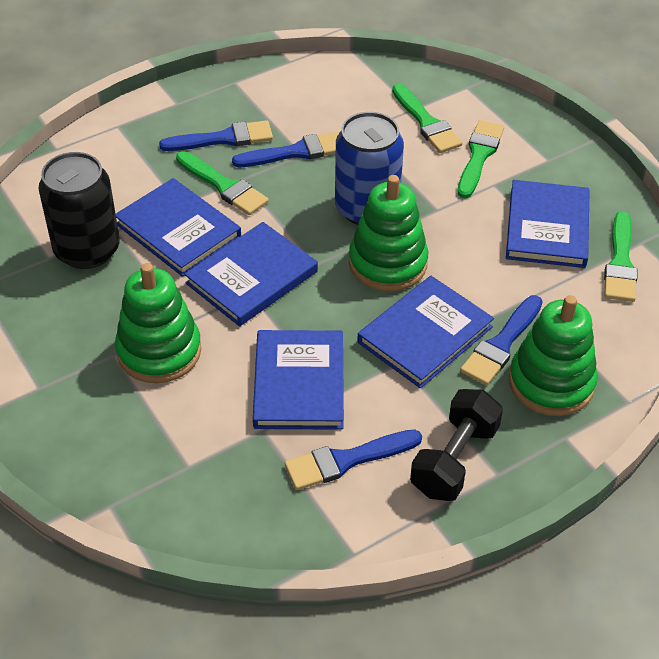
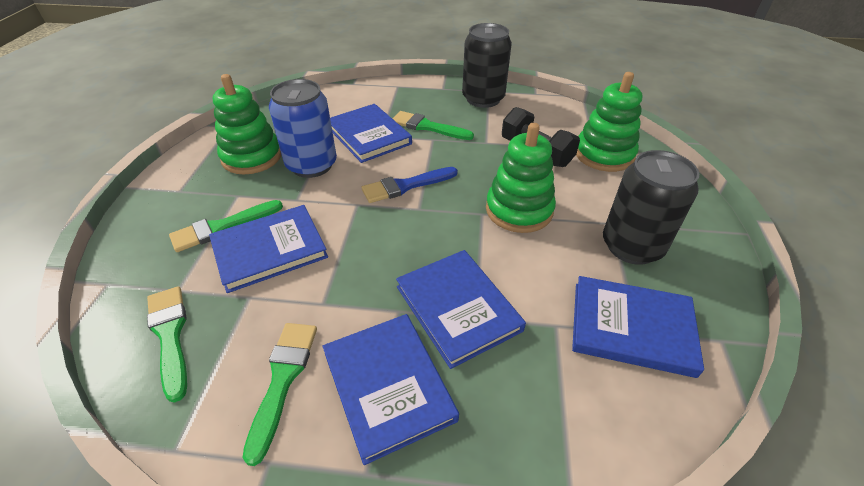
black can: [38,152,120,269] = 1 -> [462,23,512,108] [603,150,699,265] = 2
blue brush: [159,120,273,151] [232,132,339,167] [285,429,422,490] [460,295,543,385] = 4 -> [361,167,458,203] = 1

